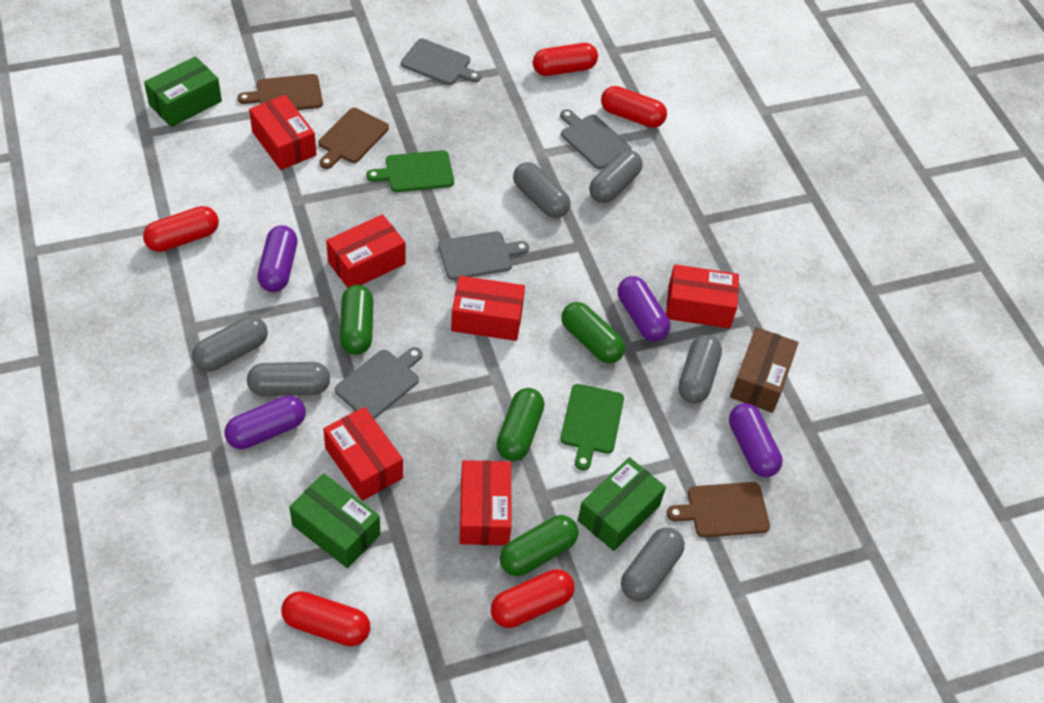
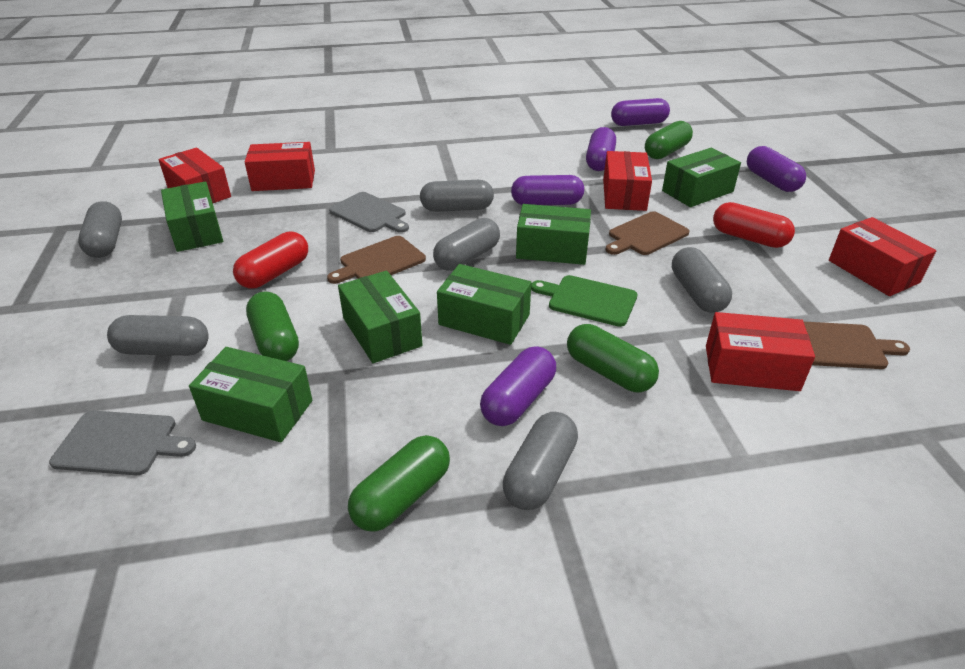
brown box: [730,327,799,413] = 1 -> none = 0
green box: [144,56,222,127] [289,473,380,568] [578,457,666,551] = 3 -> [161,181,223,252] [189,347,312,442] [338,271,422,363] [437,264,531,345] [516,204,591,265] [662,148,741,207] = 6
green cutting board: [366,150,454,192] [560,384,624,470] = 2 -> [531,275,638,327] = 1
grey cutting board: [335,347,423,419] [401,39,481,85] [438,231,529,280] [560,109,632,169] = 4 -> [49,411,196,475] [329,192,409,233] = 2
purple capsule: [224,395,306,449] [257,225,297,292] [618,276,670,342] [729,403,783,477] = 4 -> [480,347,556,426] [511,175,584,205] [586,127,616,171] [611,98,670,126] [747,146,806,192] = 5
red box: [249,95,316,170] [323,407,403,501] [326,214,405,288] [451,276,525,341] [460,460,511,545] [666,264,739,328] = 6 -> [158,148,231,203] [245,142,315,191] [603,151,652,211] [706,312,815,391] [829,217,936,296] = 5
red capsule: [143,206,219,252] [281,591,371,646] [491,569,575,628] [533,43,598,76] [601,86,667,128] = 5 -> [233,231,308,289] [713,202,795,248] = 2

